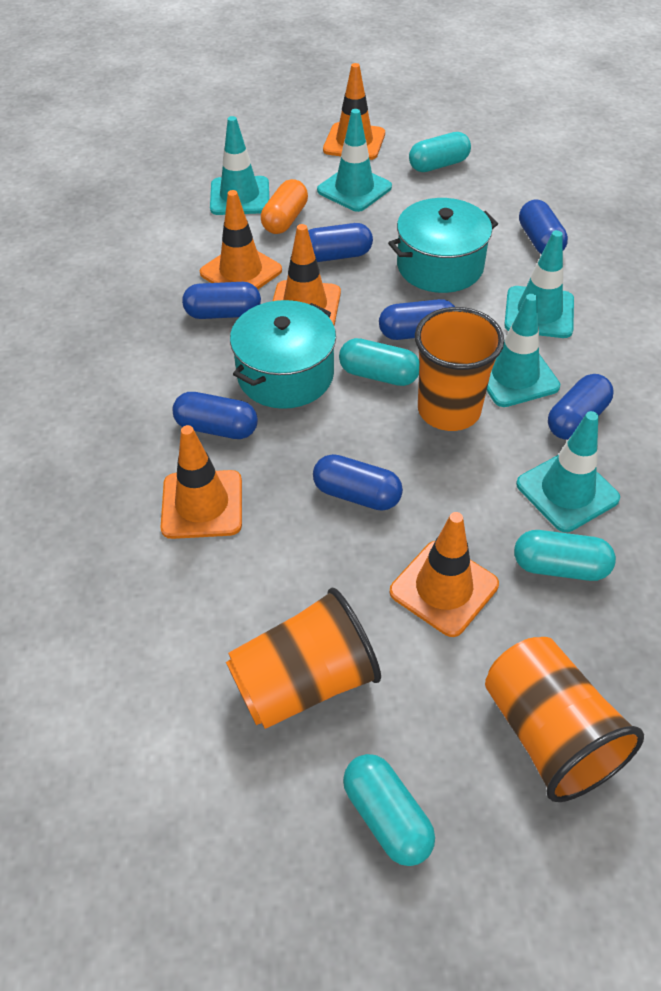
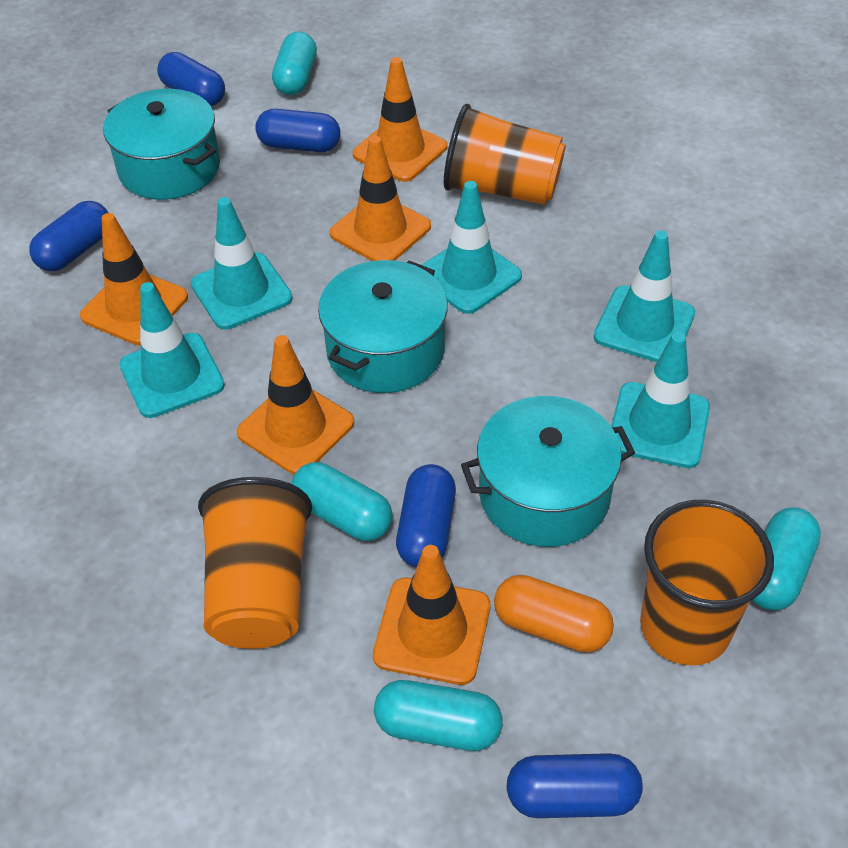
blue capsule: [172,392,258,439] [182,282,261,319] [308,223,373,262] [313,454,403,511] [379,299,455,340] [519,200,568,255] [548,374,614,440] = 7 -> [29,201,108,272] [157,52,225,106] [255,109,341,152] [396,464,456,568] [506,753,643,818] = 5
turquoise pot: [230,300,336,409] [388,198,498,293] = 2 -> [103,89,220,200] [318,260,448,393] [461,396,635,547] = 3

